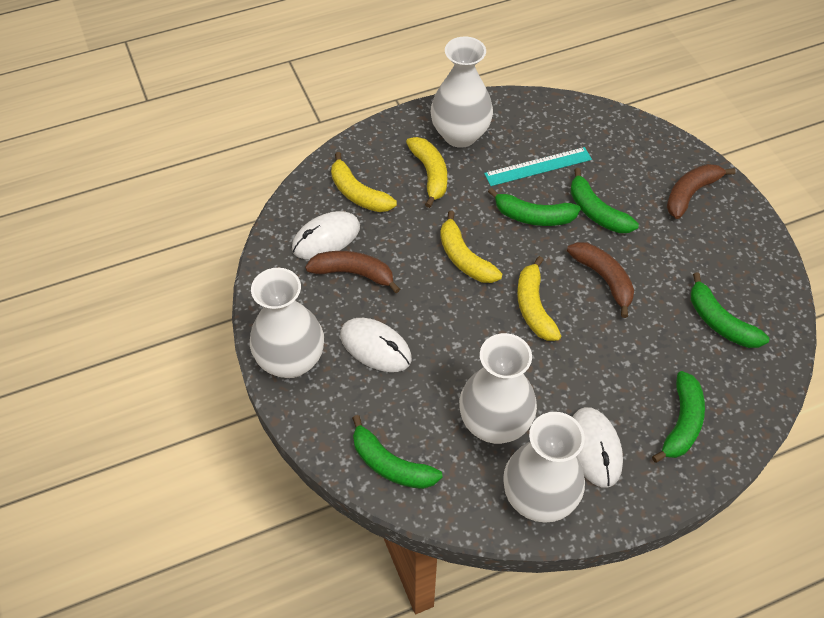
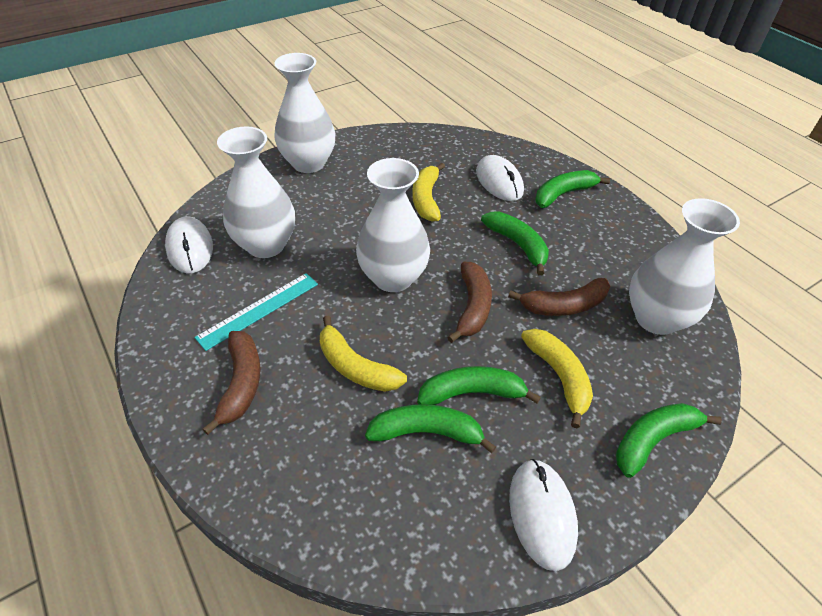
yellow banana: [331,152,397,212] [406,137,447,208] [440,211,502,283] [517,256,561,341] = 4 -> [320,316,407,392] [412,163,445,222] [521,329,593,428] = 3

